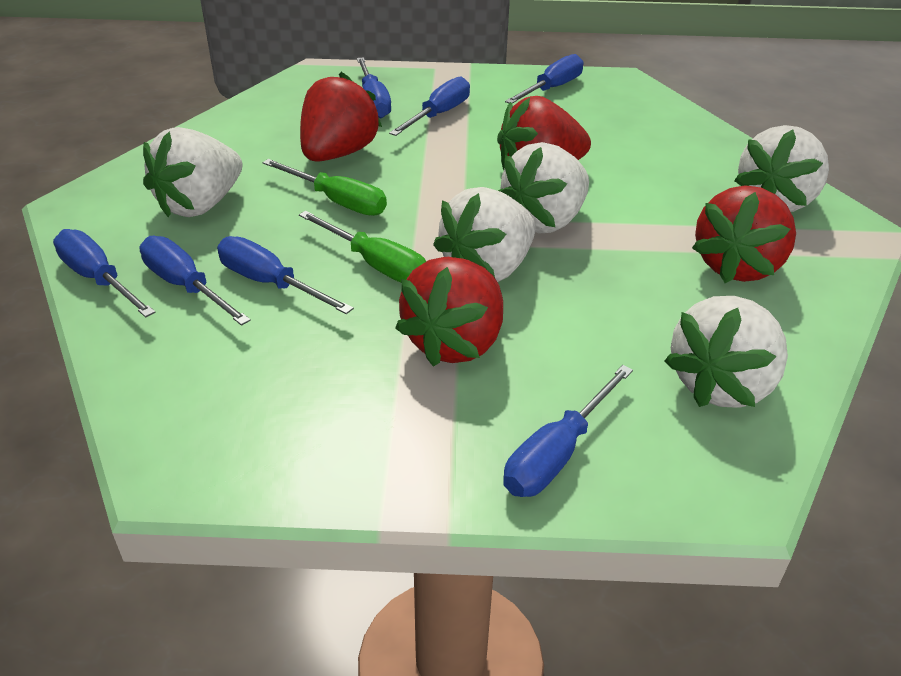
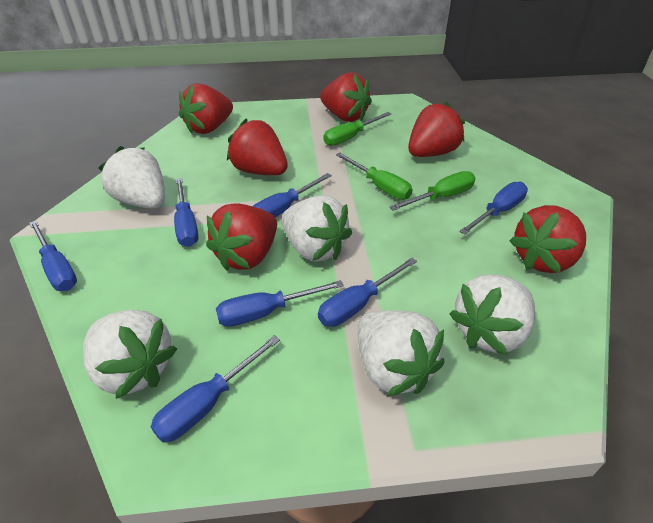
green screwdriver: [263,159,387,216] [299,211,426,283] = 2 -> [323,112,391,146] [336,152,412,200] [389,171,475,211] = 3
red strawberry: [300,72,382,162] [395,257,503,367] [497,96,591,170] [692,185,796,283] = 4 -> [179,83,233,134] [206,203,277,271] [227,119,288,175] [320,73,372,122] [408,102,465,157] [510,205,586,273] = 6

